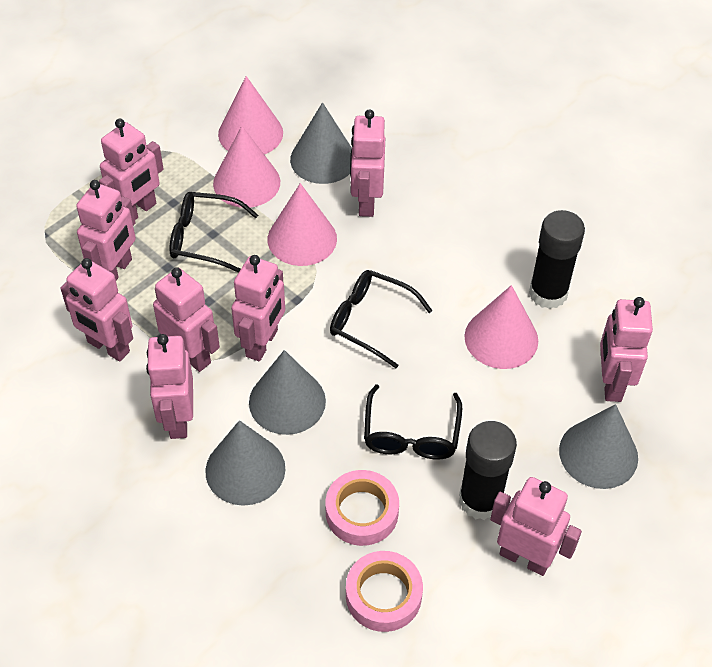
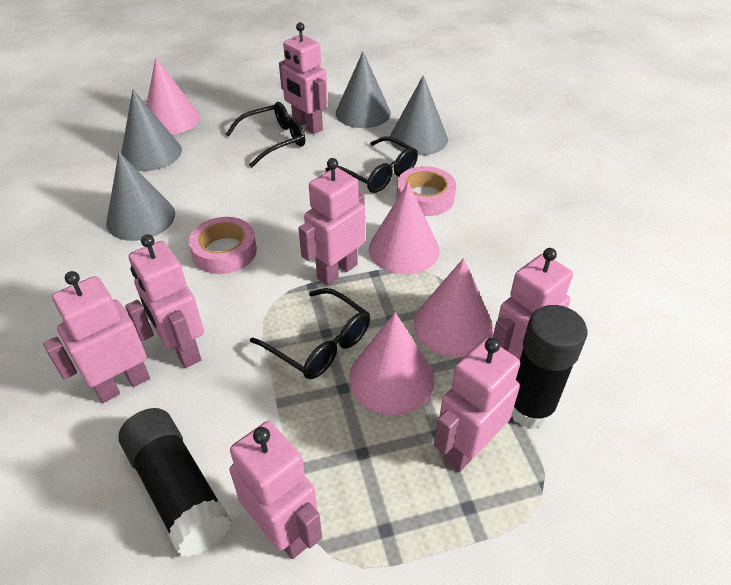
pink robot: [60,258,133,361] [76,180,136,280] [99,119,164,220] [146,334,193,439] [153,267,220,372] [231,255,285,361] [350,109,385,217] [490,477,582,576] [600,297,653,402] = 9 -> [43,271,154,403] [129,234,204,368] [229,421,322,559] [279,22,328,134] [298,158,365,286] [434,338,520,472] [493,248,573,360] = 7

